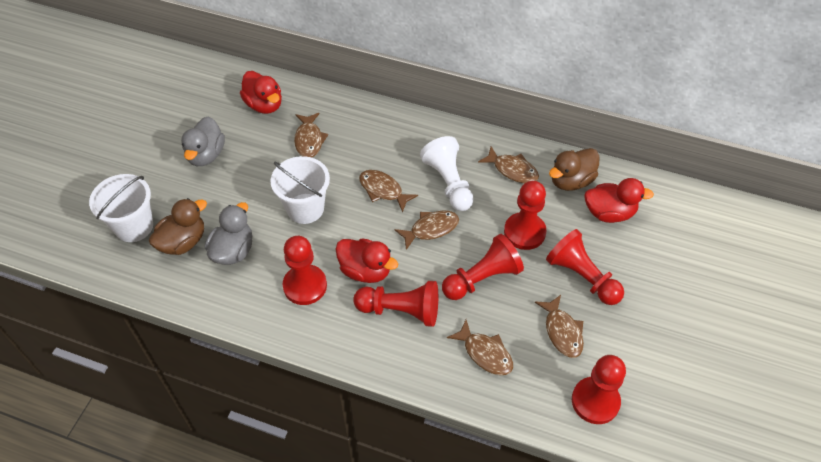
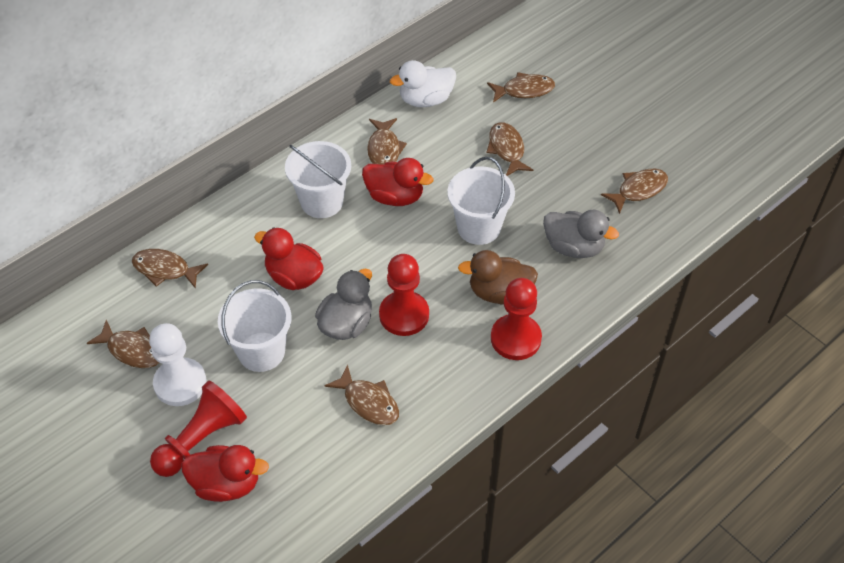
brown duck: [149,198,207,255] [549,148,600,191] = 2 -> [458,250,538,305] = 1
brown fish: [294,113,328,157] [359,170,418,213] [395,210,459,250] [447,320,513,375] [478,147,539,183] [535,295,584,358] = 6 -> [86,320,159,368] [132,249,208,289] [324,364,399,425] [367,118,407,165] [486,122,533,176] [487,72,555,103] [601,169,668,214] = 7
red pawn: [283,236,327,305] [353,281,438,327] [442,234,524,300] [504,181,547,250] [546,229,624,305] [572,355,626,424] = 6 -> [150,380,247,477] [379,254,429,336] [491,278,542,360] = 3
white bucket: [89,174,153,242] [270,156,330,224] = 2 -> [218,280,292,372] [285,141,351,218] [448,157,515,245] = 3
white duck: none = 0 -> [390,60,456,107] = 1

